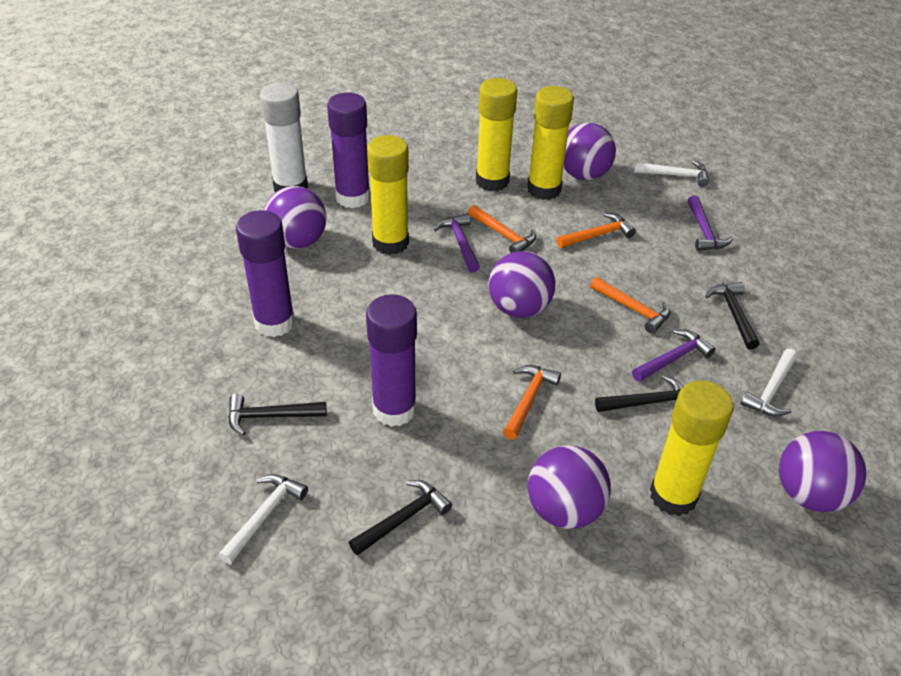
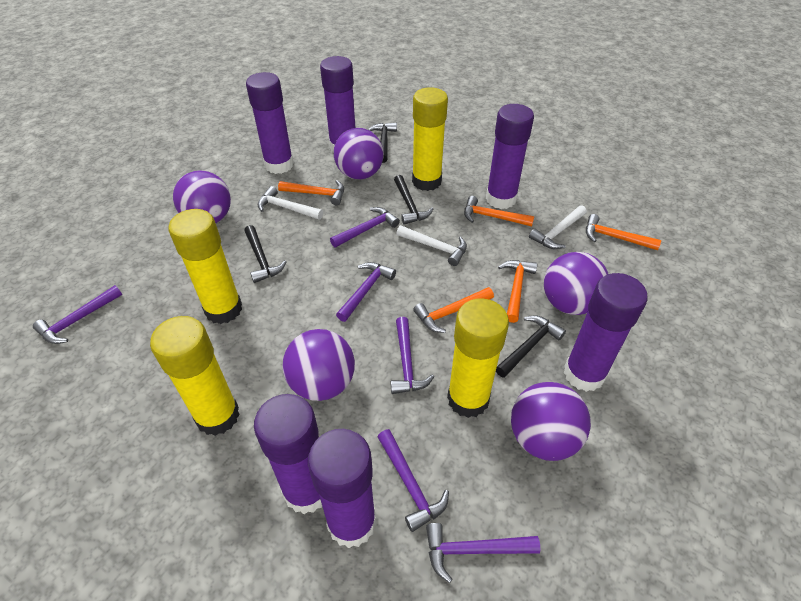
orange hammer: [468,205,536,253] [503,365,561,440] [557,213,636,248] [590,277,670,334] = 4 -> [278,180,344,205] [413,287,494,333] [464,196,534,226] [498,260,537,323] [586,214,661,250] = 5
purple glue stick: [236,210,295,337] [327,93,370,208] [366,294,417,427] = 3 -> [246,72,294,174] [254,394,322,514] [308,429,376,548] [320,56,355,153] [486,104,534,209] [564,273,648,392] = 6
purple hammer: [434,213,480,272] [632,329,716,382] [688,195,733,251] = 3 -> [33,285,122,344] [330,207,400,248] [336,262,396,322] [378,429,449,532] [390,317,434,394] [426,523,540,583] = 6
white glue stick: [260,83,308,192] = 1 -> none = 0

